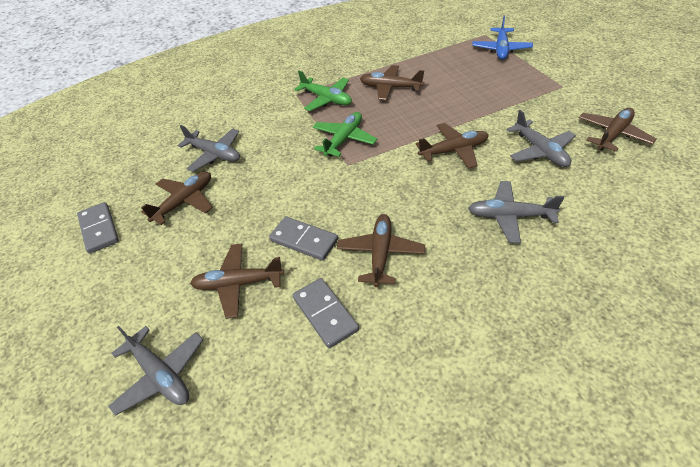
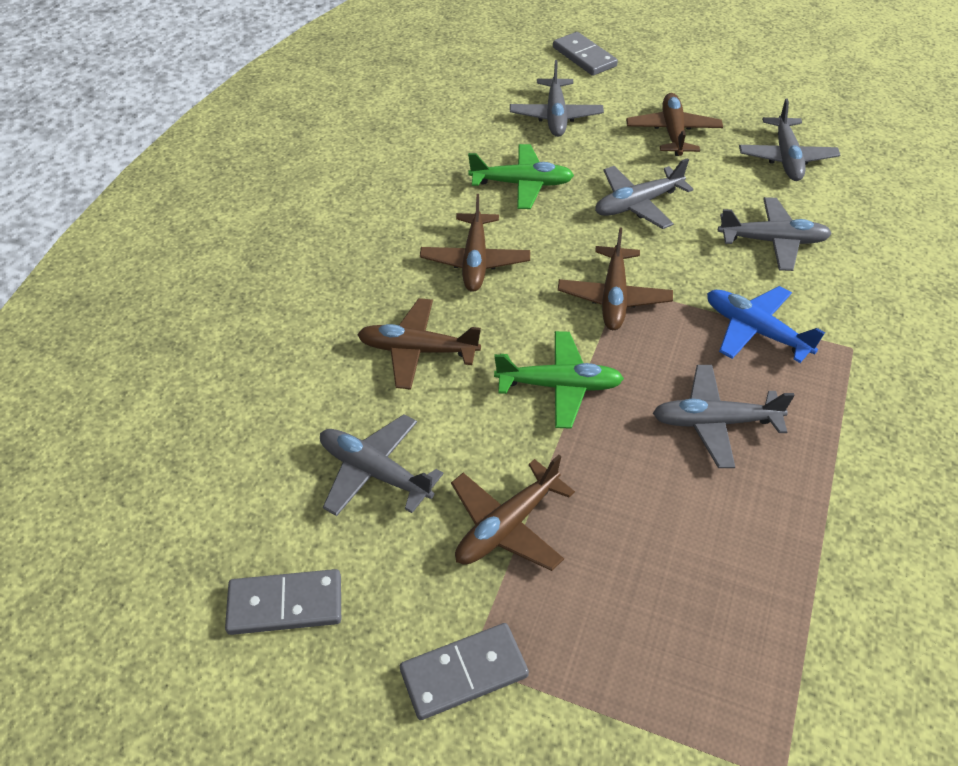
brown plane: [141,171,213,225] [190,243,284,319] [337,214,425,287] [360,65,424,100] [416,123,489,169] [579,108,657,152] = 6 -> [357,298,481,389] [420,194,530,292] [451,455,575,571] [558,227,673,330] [626,93,723,156] = 5
grey plane: [108,326,204,416] [178,125,240,172] [468,181,564,243] [507,110,576,167] = 4 -> [320,414,443,516] [510,60,604,137] [595,158,694,229] [653,365,795,468] [718,197,832,271] [739,99,840,181] = 6

